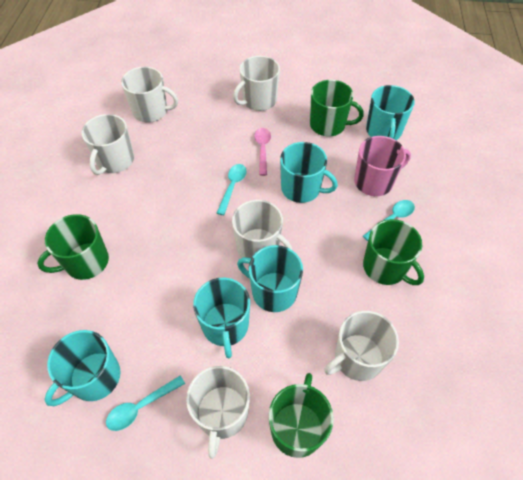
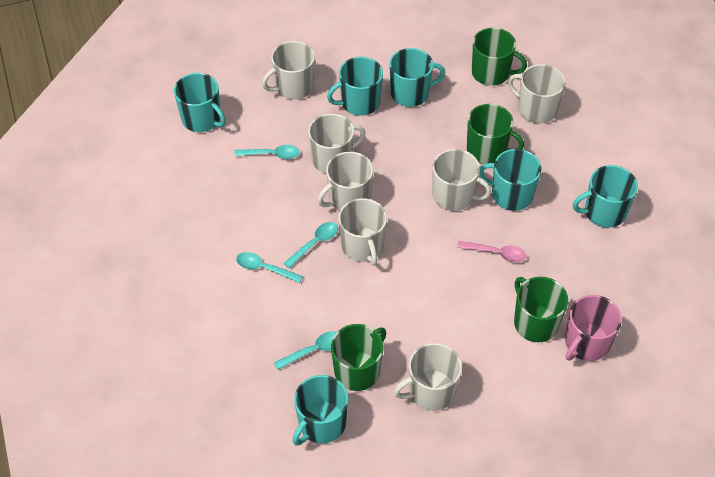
turquoise mug: [44,330,121,406] [193,278,250,358] [237,245,303,312] [280,142,338,203] [366,85,414,140] = 5 -> [174,73,226,132] [292,375,349,445] [327,57,383,116] [389,48,445,107] [479,149,541,211] [573,165,638,228] = 6
turquoise spoon: [106,376,185,431] [217,164,247,215] [363,200,415,241] = 3 -> [234,145,299,159] [236,252,303,283] [274,331,337,370] [283,222,338,268] = 4
white mug: [82,114,134,175] [121,67,178,123] [186,366,250,459] [232,200,292,258] [233,56,280,111] [324,311,399,381] = 6 -> [262,41,315,99] [308,114,365,174] [318,152,373,211] [338,198,387,266] [394,343,462,411] [433,149,491,211] [508,64,566,123] = 7

